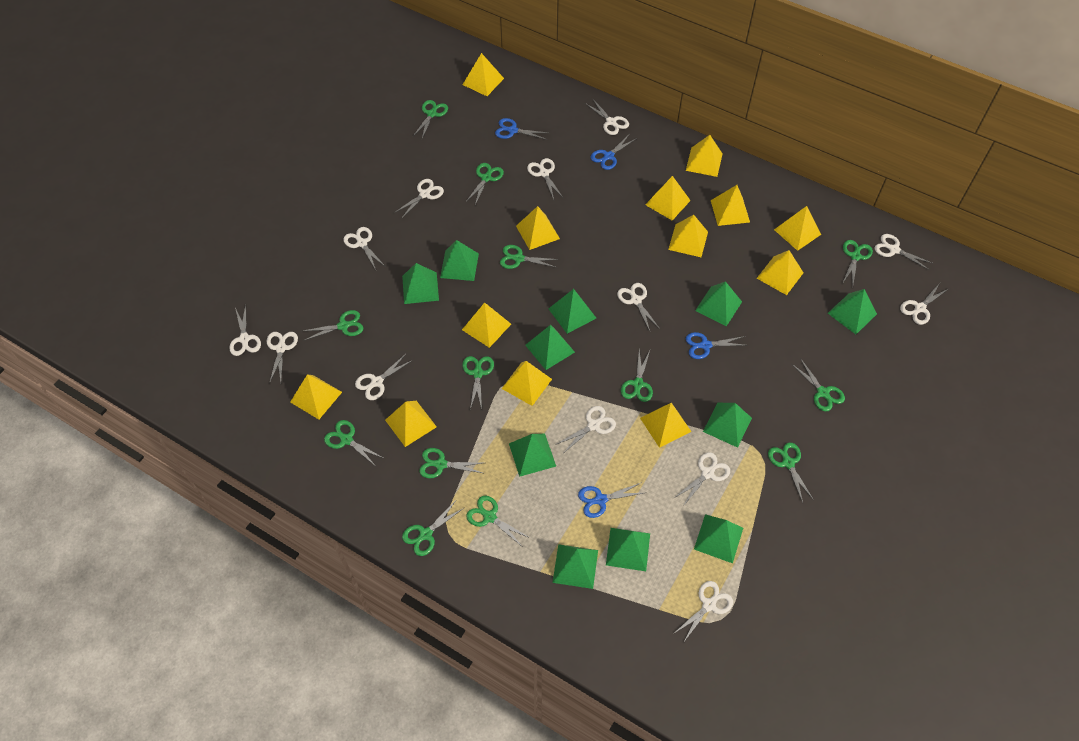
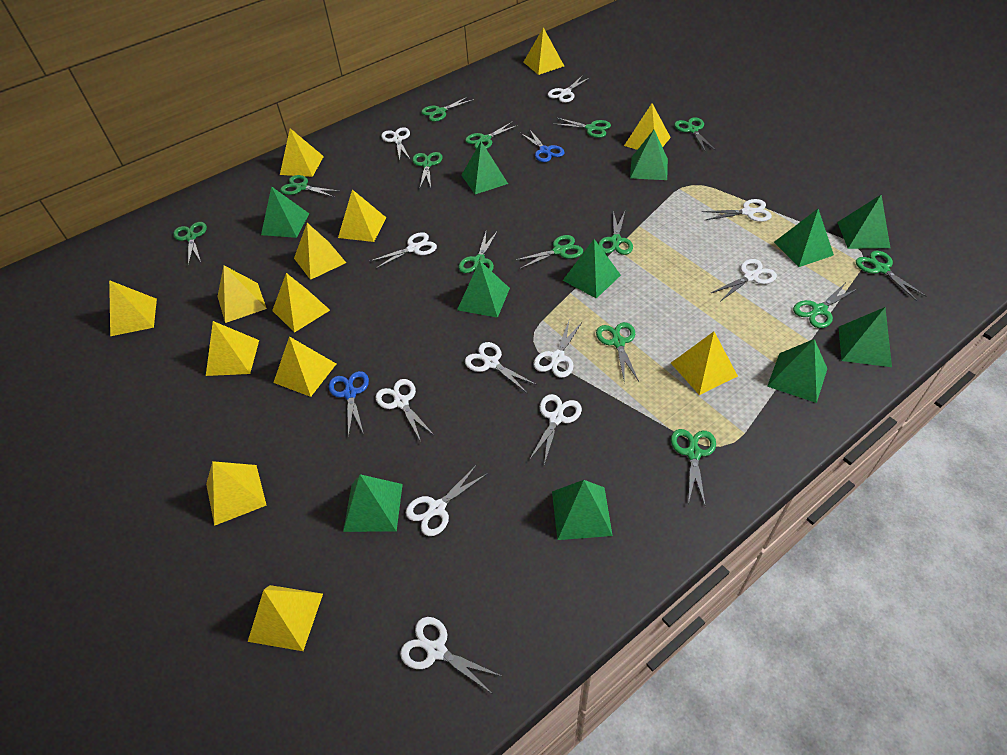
blue scissors: [495,118,548,140] [578,482,643,518] [591,135,637,170] [686,332,746,359] = 4 -> [329,371,369,438] [520,129,565,162] = 2
green scissors: [303,310,363,341] [324,420,383,465] [402,502,464,556] [413,100,448,138] [419,448,485,478] [462,356,494,409] [466,163,504,205] [466,496,530,547] [500,245,559,269] [621,349,653,402] [768,442,814,503] [792,358,845,412] [842,240,873,286] = 13 -> [173,222,207,266] [280,175,338,197] [412,152,443,188] [421,96,474,122] [458,231,498,273] [465,121,519,149] [514,235,583,269] [554,118,611,138] [596,322,639,381] [598,211,633,255] [671,429,716,507] [674,117,716,152] [793,282,857,328] [856,251,926,301] = 14
white scissors: [229,305,261,356] [267,332,298,384] [343,227,386,270] [355,354,413,400] [394,179,444,219] [527,158,563,200] [557,406,616,452] [585,98,629,135] [617,283,660,331] [673,581,733,643] [674,452,730,506] [875,234,934,270] [900,283,948,325] = 13 -> [369,232,437,269] [376,379,435,442] [381,127,411,160] [400,617,503,693] [406,466,488,536] [465,342,537,393] [529,394,582,465] [534,321,582,378] [548,75,591,103] [702,199,772,222] [711,259,777,301] = 11

